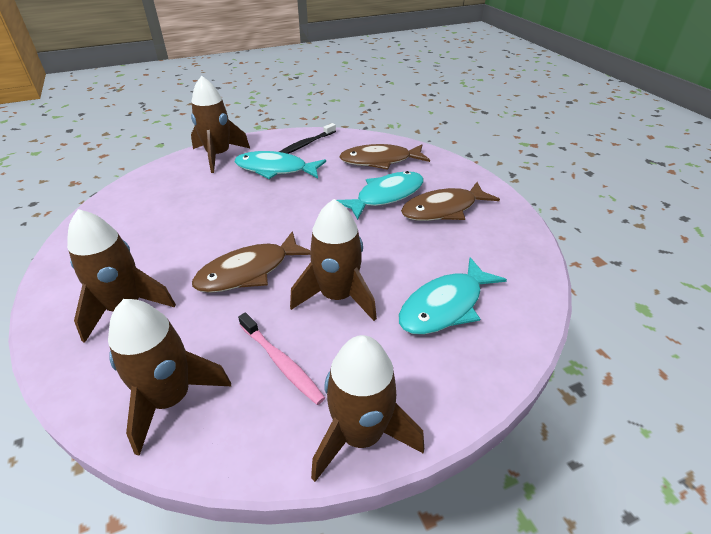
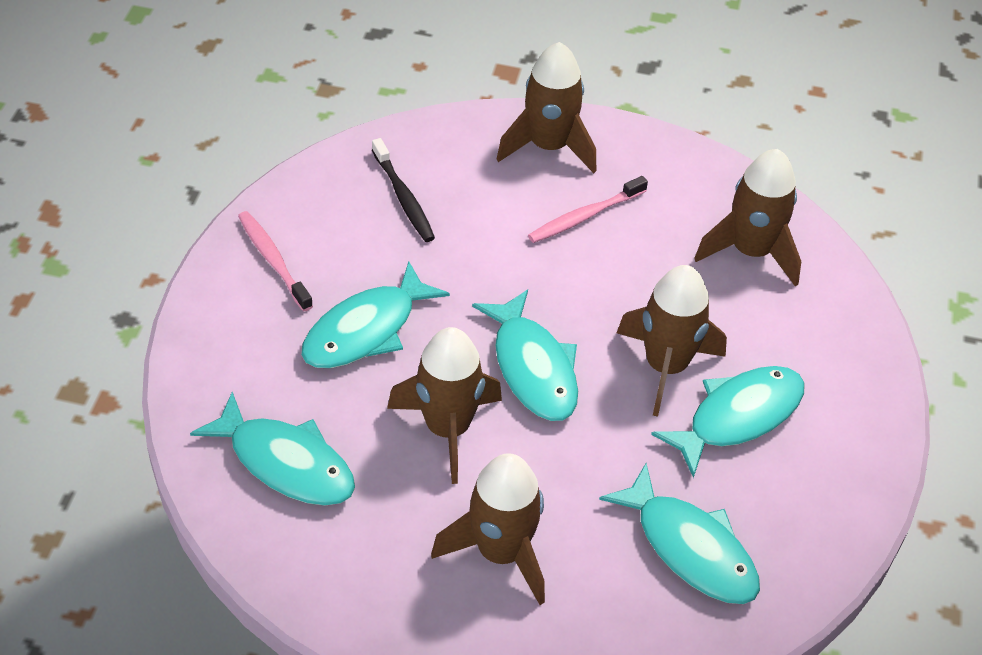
brown fish: [192,231,310,293] [339,144,430,170] [401,182,500,221] = 3 -> none = 0
pink toothbrush: [238,313,325,405] = 1 -> [238,211,313,311] [528,176,648,243] = 2
turquoise fish: [234,151,326,179] [337,171,423,220] [399,257,507,335] = 3 -> [190,392,355,506] [301,261,450,368] [472,290,578,421] [599,463,760,604] [651,366,804,478] = 5

